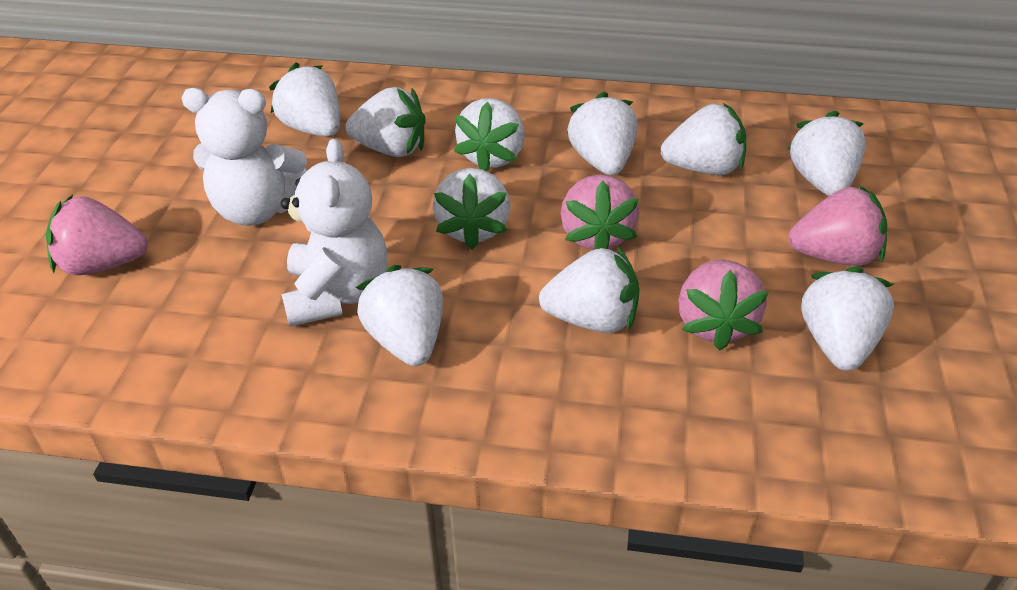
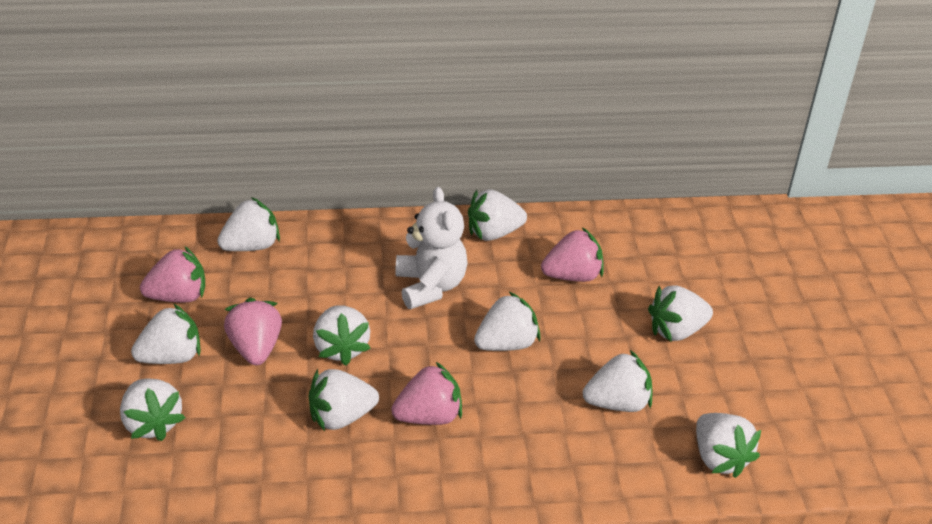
white teddy bear: [181,88,307,226] [281,138,388,326] = 2 -> [395,187,468,309] = 1

